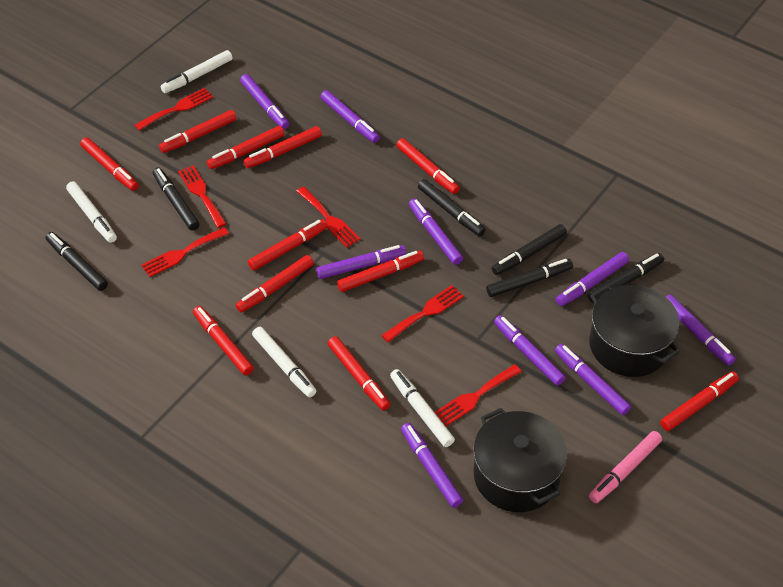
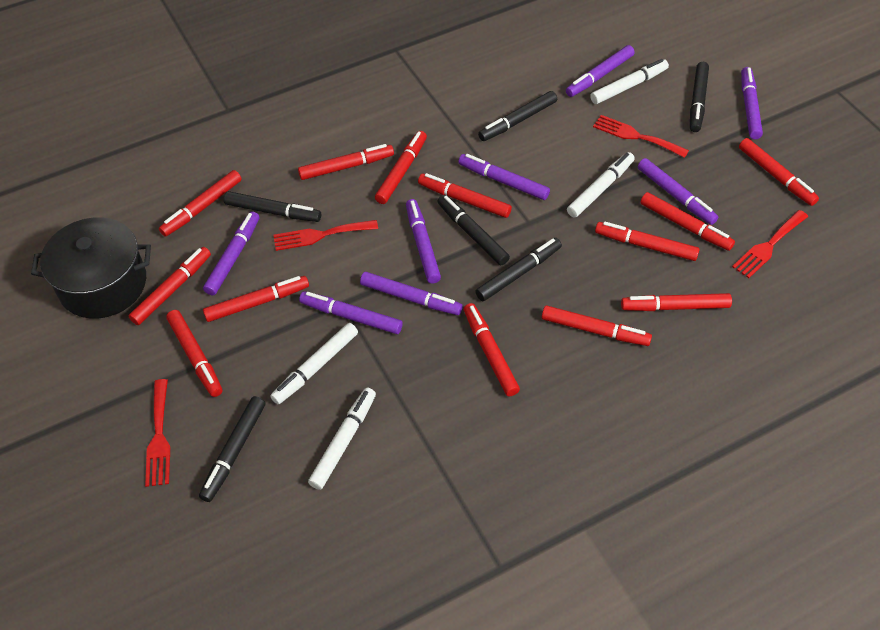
black pot: [473,408,567,512] [589,285,680,377] = 2 -> [31,217,151,319] = 1
pink marker: [589,431,662,503] = 1 -> none = 0
purple marker: [240,74,289,129] [316,245,406,279] [321,90,380,143] [401,423,463,508] [409,198,463,265] [494,315,566,386] [555,344,631,415] [556,252,629,306] [666,295,736,366] = 9 -> [203,211,259,295] [299,291,403,334] [360,272,463,315] [406,199,441,284] [459,154,550,200] [566,45,635,97] [638,158,718,225] [741,67,763,139] = 8
red fork: [134,88,213,131] [141,227,229,277] [178,165,226,228] [296,186,361,248] [381,285,464,343] [434,364,522,426] = 6 -> [145,379,170,487] [273,220,378,251] [593,115,689,158] [732,210,808,278] = 4
red marker: [80,137,139,191] [159,110,237,153] [193,306,254,375] [207,126,285,169] [236,255,314,313] [244,126,322,168] [248,219,327,271] [328,336,391,411] [337,251,424,292] [396,138,460,194] [660,372,739,431] = 11 -> [129,247,211,325] [159,170,242,237] [166,310,222,397] [203,276,309,322] [298,144,394,180] [375,131,427,204] [418,173,512,218] [464,303,520,396] [542,306,652,346] [595,222,700,261] [621,293,732,311] [640,192,735,251] [739,138,819,206] = 13

